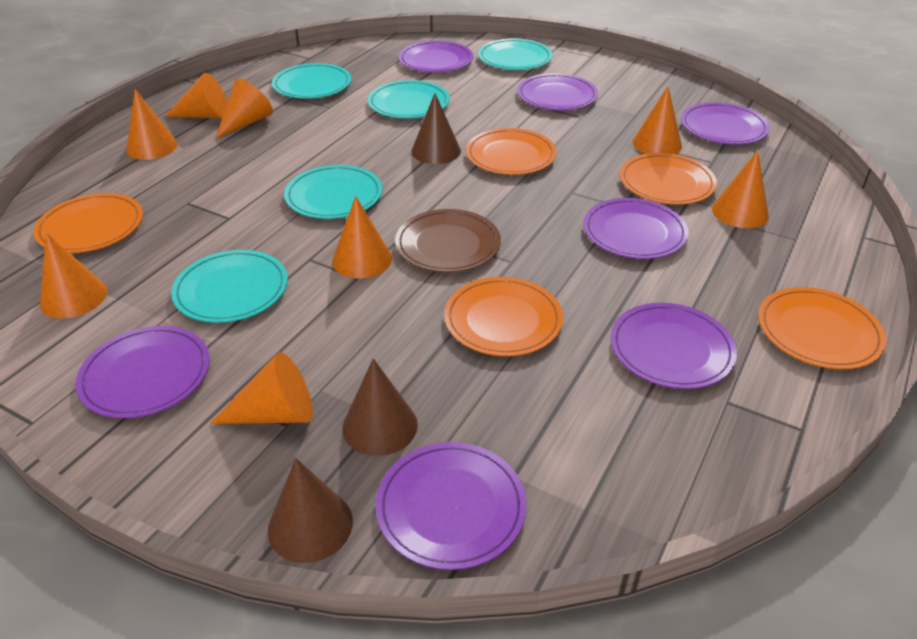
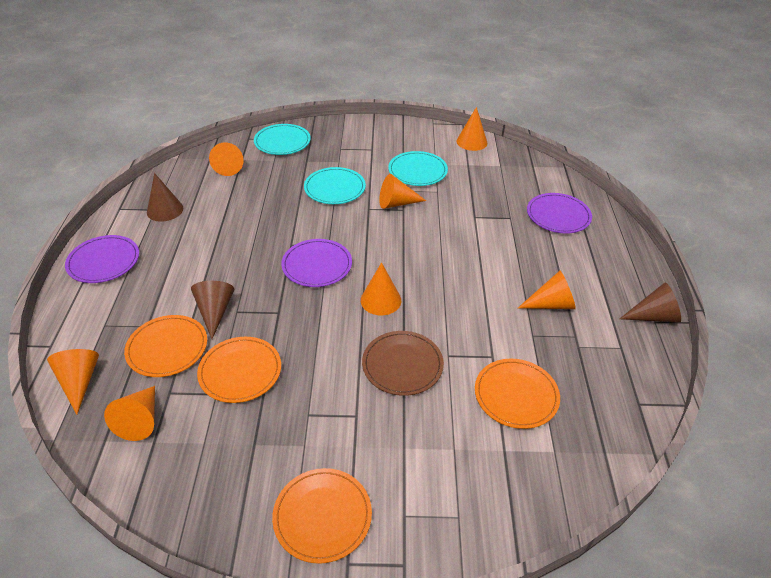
orange cone: [40,232,107,319] [126,89,177,160] [165,73,227,118] [210,352,313,424] [215,78,273,139] [332,196,392,278] [632,86,682,154] [712,150,769,228] = 8 -> [47,349,99,415] [104,386,155,441] [209,142,244,176] [361,262,401,315] [379,174,426,209] [457,107,487,151] [518,271,576,309] = 7
orange plate: [34,193,143,253] [444,277,563,356] [466,128,557,175] [620,153,717,205] [758,287,886,369] = 5 -> [124,315,207,377] [197,337,281,403] [272,468,372,564] [475,359,560,429] = 4
purple plate: [76,326,210,418] [376,442,526,570] [399,41,473,73] [517,73,598,111] [583,198,689,259] [610,303,737,389] [681,102,770,144] = 7 -> [65,235,139,283] [281,239,352,287] [527,193,592,233] = 3
turquoise plate: [171,250,288,323] [272,63,351,99] [284,165,382,219] [368,80,450,119] [478,39,552,70] = 5 -> [254,124,311,155] [304,167,366,204] [388,151,448,186] = 3

